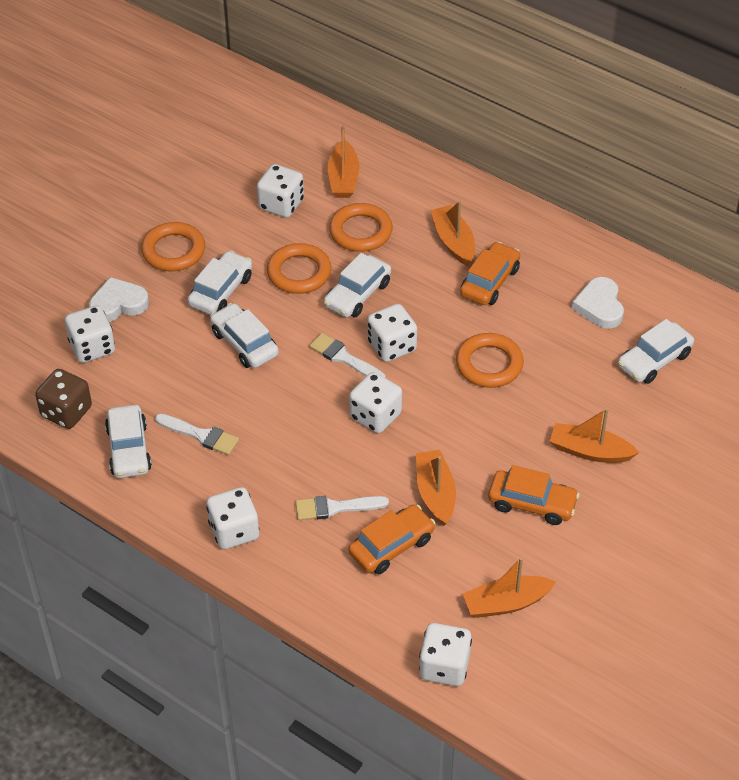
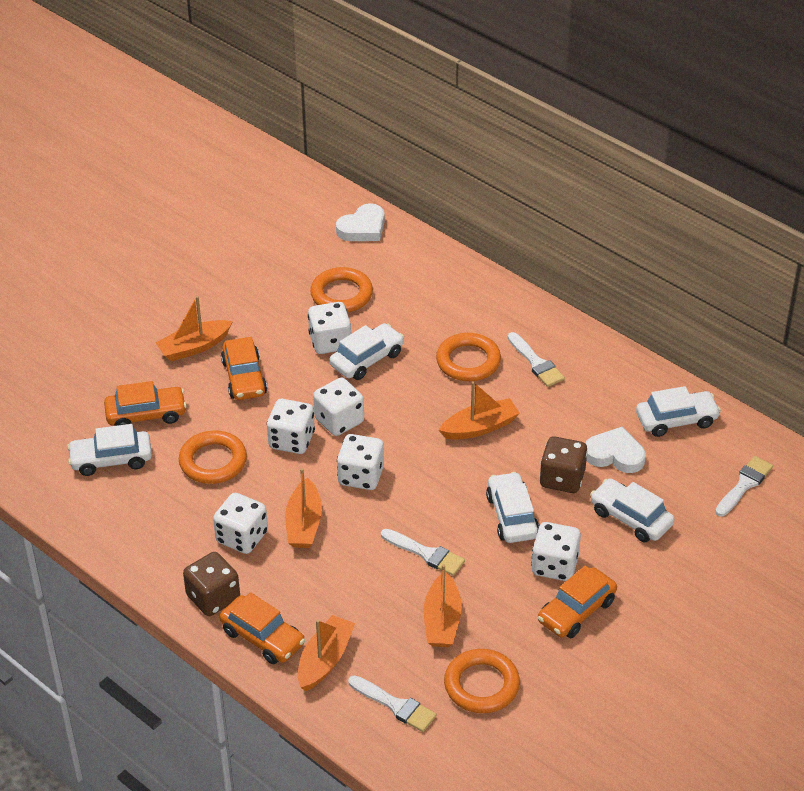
brown dice: [35,369,92,429] = 1 -> [183,552,240,616] [539,436,588,493] = 2
orange car: [348,504,435,574] [460,242,520,305] [488,465,580,525] = 3 -> [104,381,187,426] [219,592,305,664] [221,337,267,400] [538,566,617,638] = 4
white brush: [155,413,239,455] [295,496,389,520] [309,333,385,377] = 3 -> [348,675,436,732] [381,529,465,576] [508,332,565,387] [715,456,773,517] = 4

